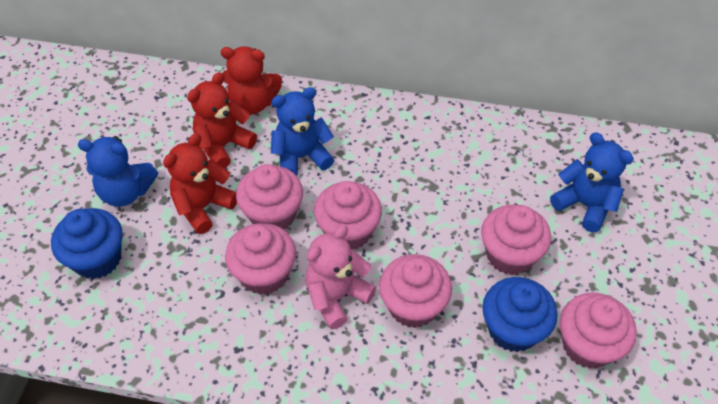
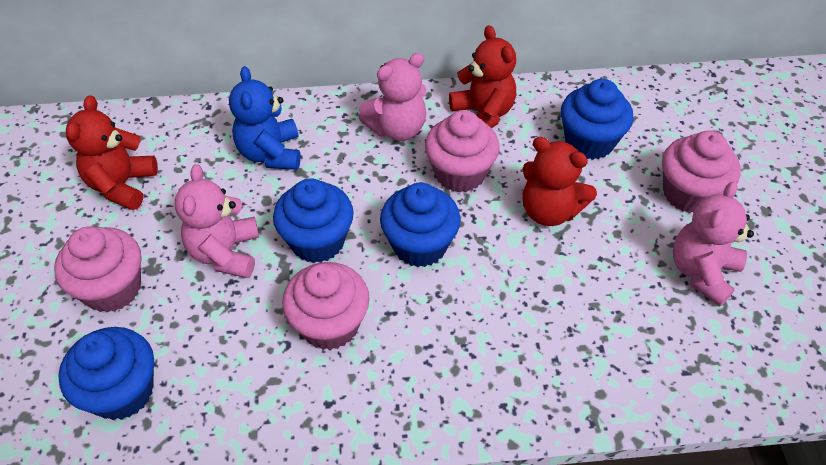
blue cupcake: [51,208,123,279] [482,277,558,352] = 2 -> [58,327,154,420] [273,178,354,263] [380,183,461,267] [561,79,634,160] = 4
blue teddy bear: [78,136,158,207] [271,87,334,176] [550,132,634,232] = 3 -> [229,66,301,170] = 1
pink cupcake: [225,223,296,295] [236,164,303,229] [314,181,382,250] [379,254,452,328] [481,204,551,275] [560,293,637,369] = 6 -> [54,226,141,313] [282,262,370,350] [425,110,500,193] [662,131,741,213] = 4
pink teddy bear: [305,225,376,329] = 1 -> [175,164,259,278] [359,53,427,141] [673,181,754,306] = 3

